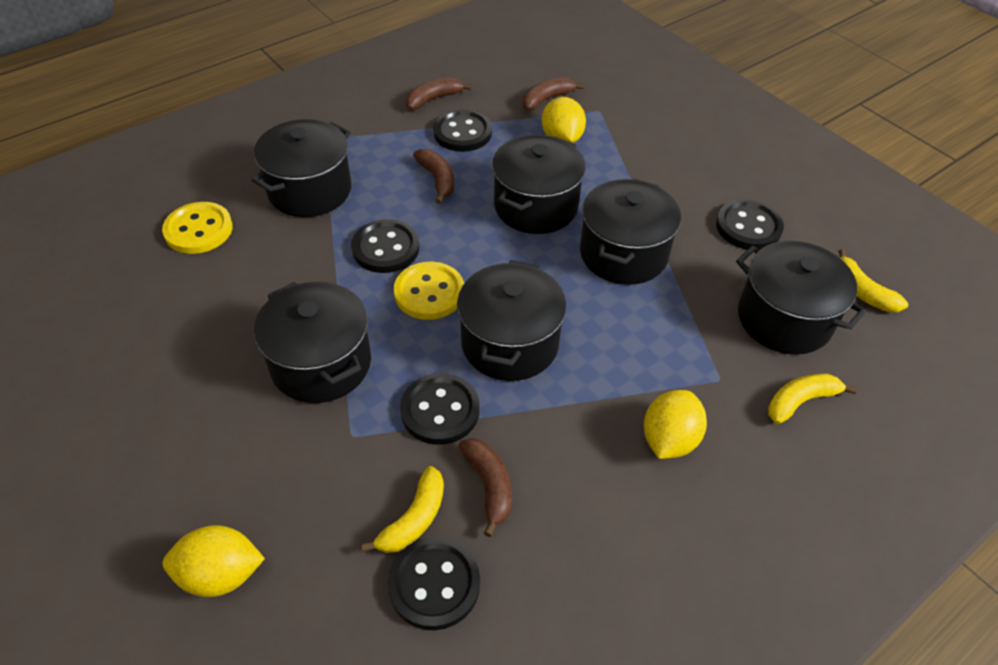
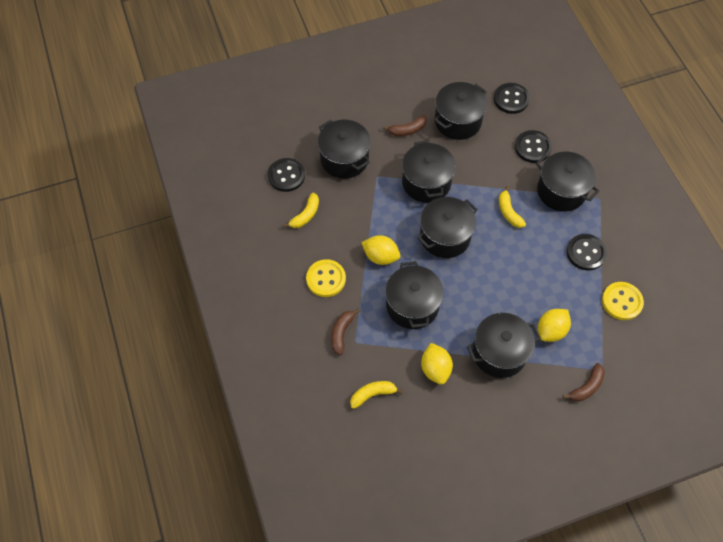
black button: [351,219,419,273] [388,537,480,630] [400,373,480,445] [433,109,492,152] [716,199,784,250] = 5 -> [268,158,305,192] [494,83,530,114] [515,130,552,163] [566,234,607,270] = 4
black pot: [251,119,351,217] [254,282,371,403] [457,260,567,381] [492,135,586,234] [580,179,681,285] [736,241,866,355] = 6 -> [318,120,371,179] [385,261,444,329] [402,140,456,203] [417,197,478,258] [434,82,487,140] [467,313,541,378] [536,152,599,212] = 7
brown banana: [406,77,472,110] [413,149,454,204] [459,438,512,537] [523,77,584,111] = 4 -> [331,309,360,355] [382,115,427,136] [563,363,605,402] = 3

